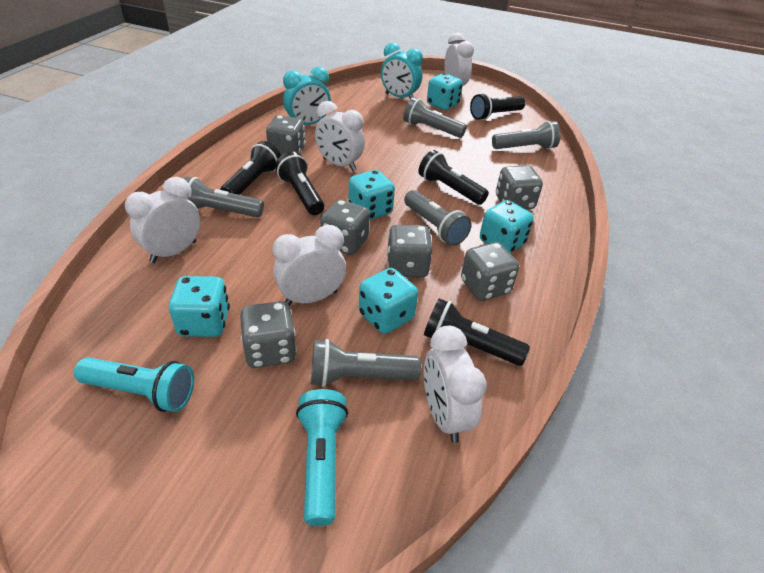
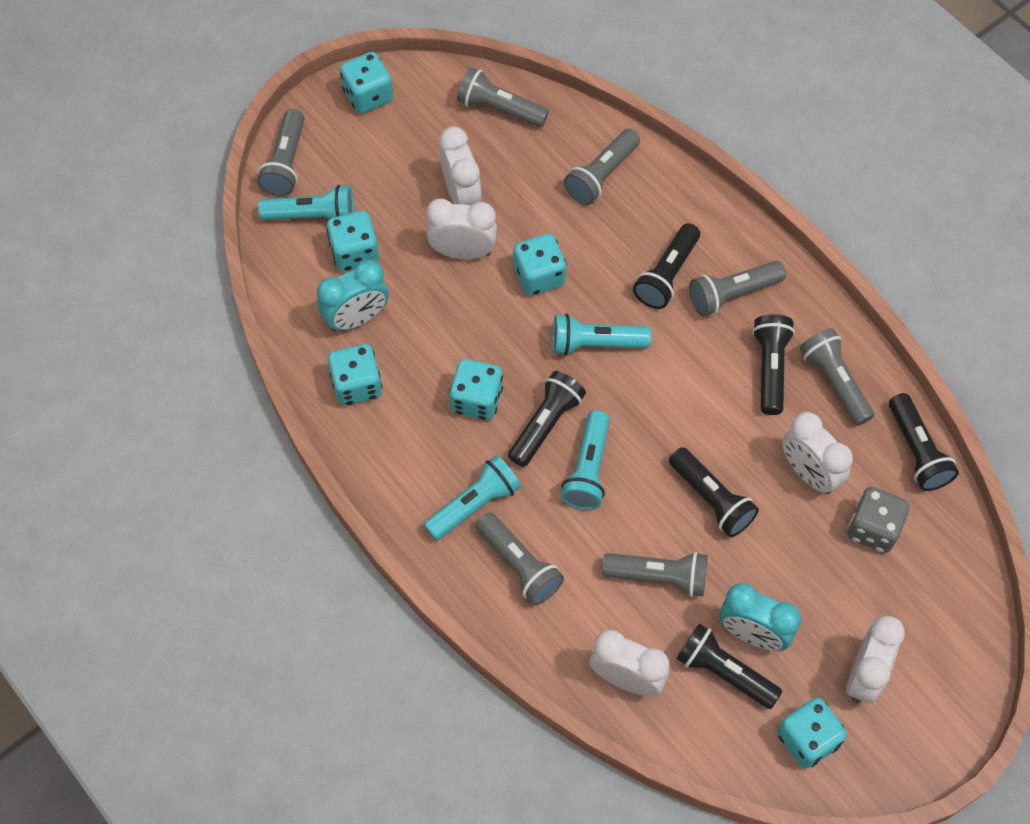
black flashlight: [220,141,281,195] [275,151,324,215] [418,150,489,205] [424,298,530,366] [470,93,526,120] = 5 -> [508,371,586,467] [633,223,700,309] [669,447,759,537] [676,623,782,709] [752,314,795,415] [889,393,959,491] = 6
grey dice: [240,301,297,368] [266,116,305,155] [321,200,370,255] [387,225,432,278] [461,242,519,301] [496,165,543,210] = 6 -> [847,487,910,553] = 1
grey flashlight: [183,176,264,217] [311,339,421,387] [403,97,467,138] [404,190,472,246] [492,121,560,149] = 5 -> [257,109,304,196] [457,67,549,127] [476,512,564,605] [564,129,640,205] [602,552,707,597] [689,261,786,316] [800,328,874,426] = 7
turquoise dice: [169,276,230,337] [349,170,395,220] [359,268,418,334] [427,73,463,110] [480,200,534,253] = 5 -> [326,211,379,271] [328,344,382,406] [340,52,393,113] [449,359,503,420] [513,234,566,296] [777,698,847,769] = 6
turquoise flashlight: [74,357,194,412] [296,389,348,526] = 2 -> [258,185,354,220] [424,455,521,540] [553,313,651,356] [561,410,610,510] = 4

